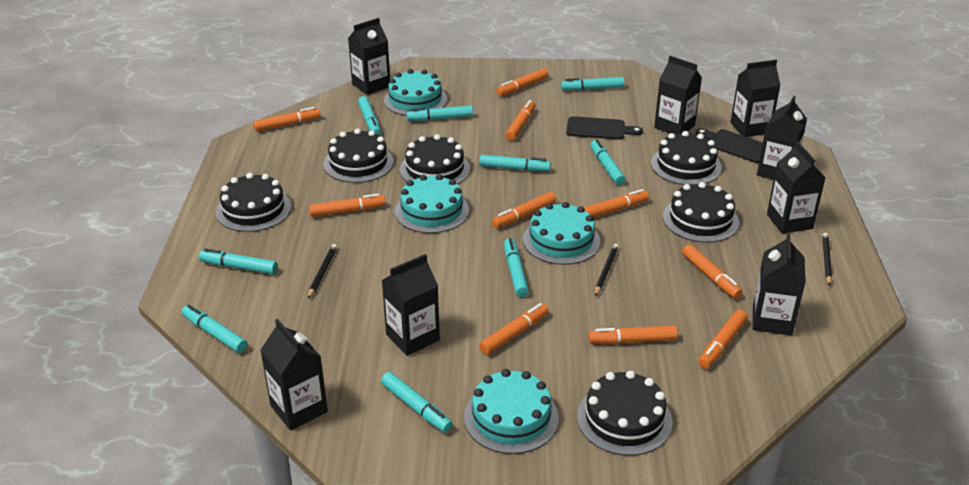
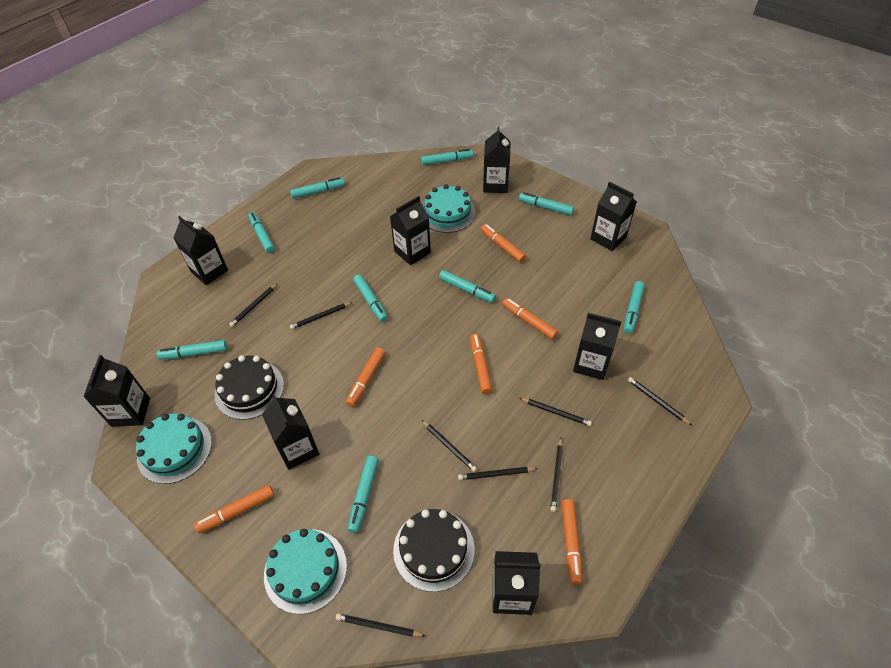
black cake: [216,173,291,232] [323,129,394,183] [400,134,470,184] [577,371,673,456] [651,131,722,185] [663,182,739,243] = 6 -> [214,355,284,420] [393,509,475,592] = 2
black cutting board: [566,116,643,140] [695,128,763,163] = 2 -> none = 0
black pencil: [308,244,337,299] [595,244,619,296] [823,233,832,286] = 3 -> [229,283,278,327] [290,302,353,330] [336,613,425,637] [422,420,477,472] [458,467,538,480] [520,398,592,426] [550,438,563,512] [628,377,692,425] = 8
orange marker: [253,107,321,132] [309,193,385,217] [479,303,549,355] [492,192,556,228] [496,68,549,96] [505,100,536,141] [584,189,649,217] [589,325,678,344] [682,244,743,299] [698,310,747,369] = 10 -> [194,485,274,533] [346,348,385,407] [470,334,493,394] [481,224,526,263] [502,298,558,340] [561,499,583,585] = 6
turquoise cake: [384,69,447,116] [395,174,469,233] [464,369,559,454] [523,202,600,265] = 4 -> [136,414,212,484] [264,529,347,614] [423,184,476,233] = 3

